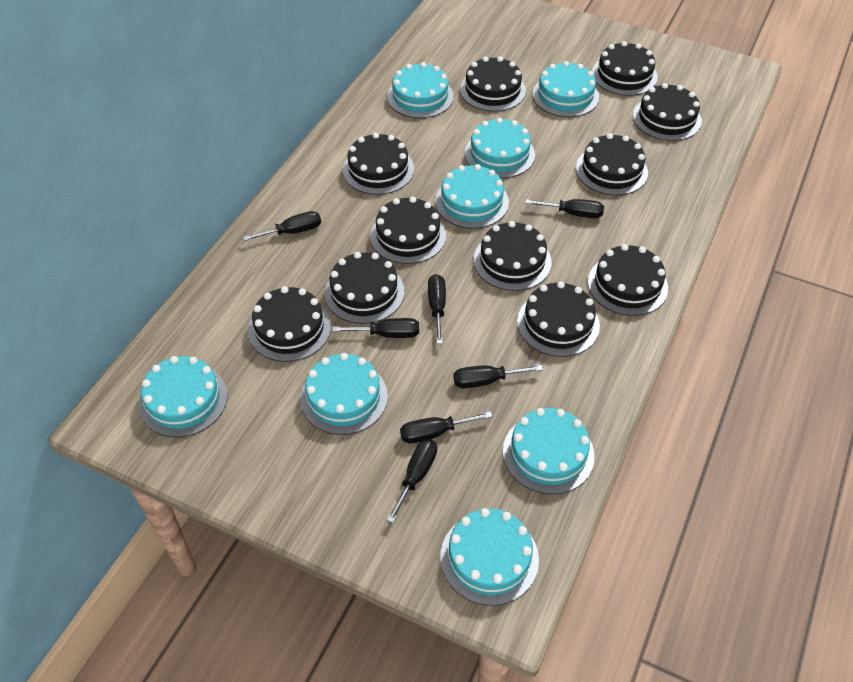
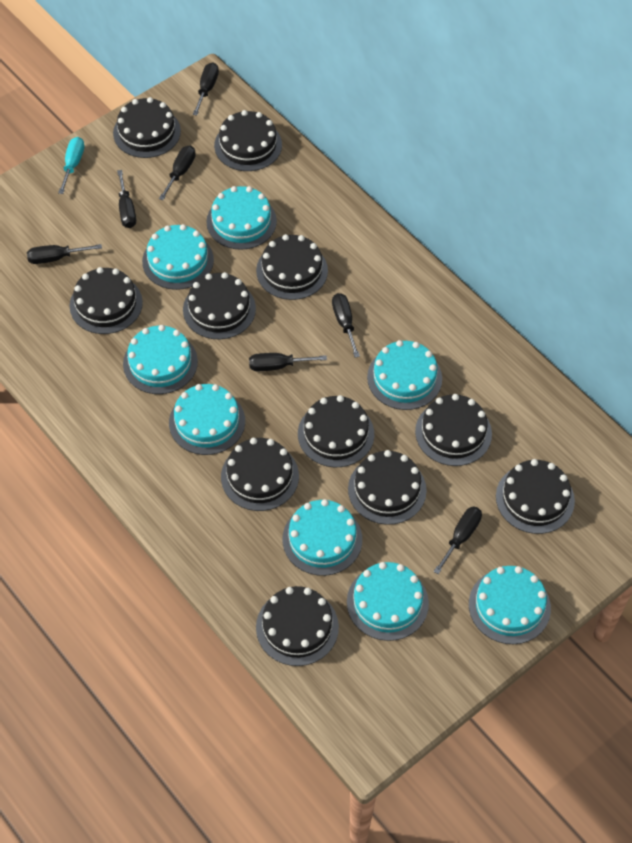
turquoise screwdriver: none = 0 -> [58,137,84,194] = 1

